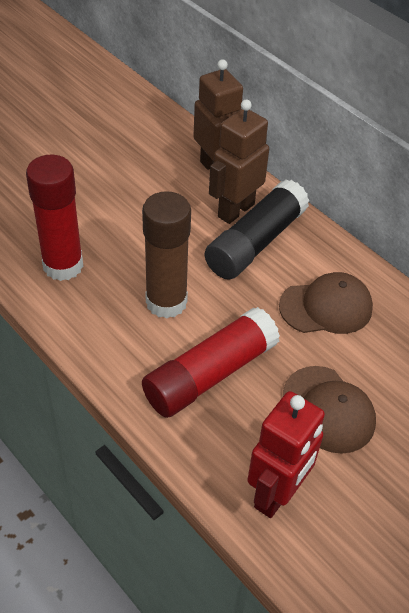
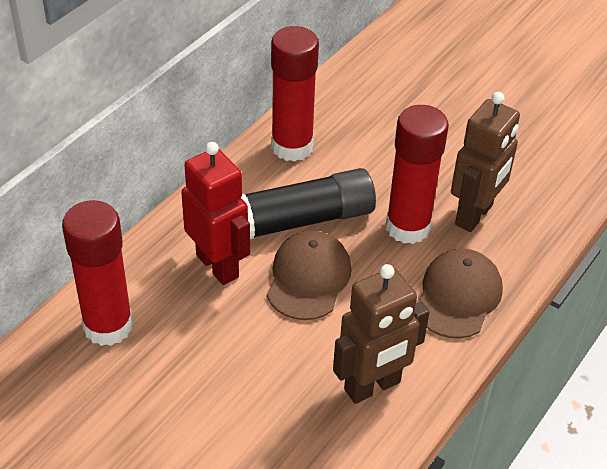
brown glue stick: [142,191,191,319] = 1 -> none = 0
red glue stick: [26,155,83,281] [142,307,280,418] = 2 -> [62,200,133,346] [271,26,319,162] [386,105,449,244] = 3

